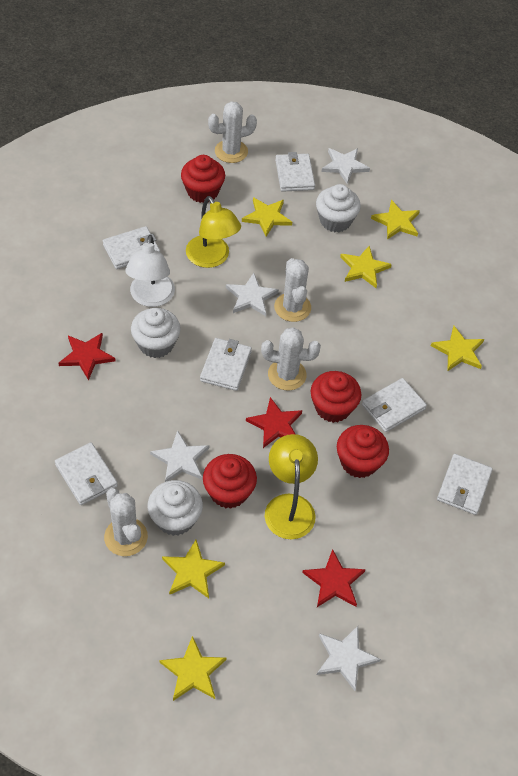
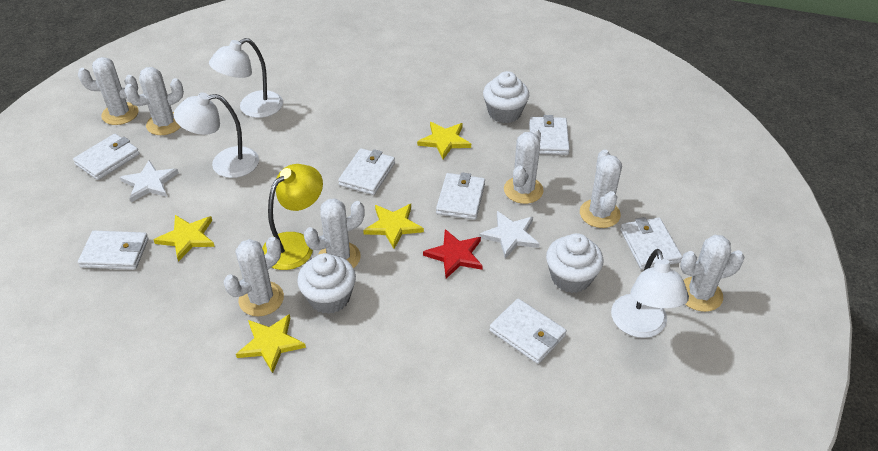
red cupcake: [181,155,225,203] [203,454,257,509] [311,371,361,423] [337,425,389,478] = 4 -> none = 0
red star: [59,333,116,380] [246,397,302,448] [302,549,366,607] = 3 -> [423,229,483,279] = 1
white cactus: [104,488,148,556] [208,101,257,163] [261,327,321,390] [274,258,311,322] = 4 -> [78,57,138,125] [124,67,184,135] [224,236,284,316] [304,198,365,268] [504,128,543,204] [580,149,622,228] [680,235,744,312] = 7
white lamp: [126,235,175,307] = 1 -> [173,93,259,178] [209,38,283,118] [611,249,689,338] = 3
white star: [150,430,209,482] [226,273,279,316] [317,626,381,691] [322,148,370,184] = 4 -> [120,160,179,202] [479,211,540,259] = 2
white wallet: [55,442,118,505] [103,226,160,269] [200,338,252,391] [275,152,315,192] [362,378,427,432] [437,454,493,515] = 6 -> [73,134,139,180] [78,231,149,270] [338,148,395,195] [436,172,485,220] [489,299,566,364] [529,115,570,155] [620,217,682,269] = 7
yellow lamp: [186,196,241,268] [265,434,318,539] = 2 -> [262,164,323,270] = 1
yellow star: [160,636,226,701] [162,540,225,598] [242,197,292,237] [340,246,392,288] [371,200,420,240] [431,326,484,371] = 6 -> [154,215,215,262] [236,314,306,373] [363,204,424,249] [417,122,471,159] = 4

